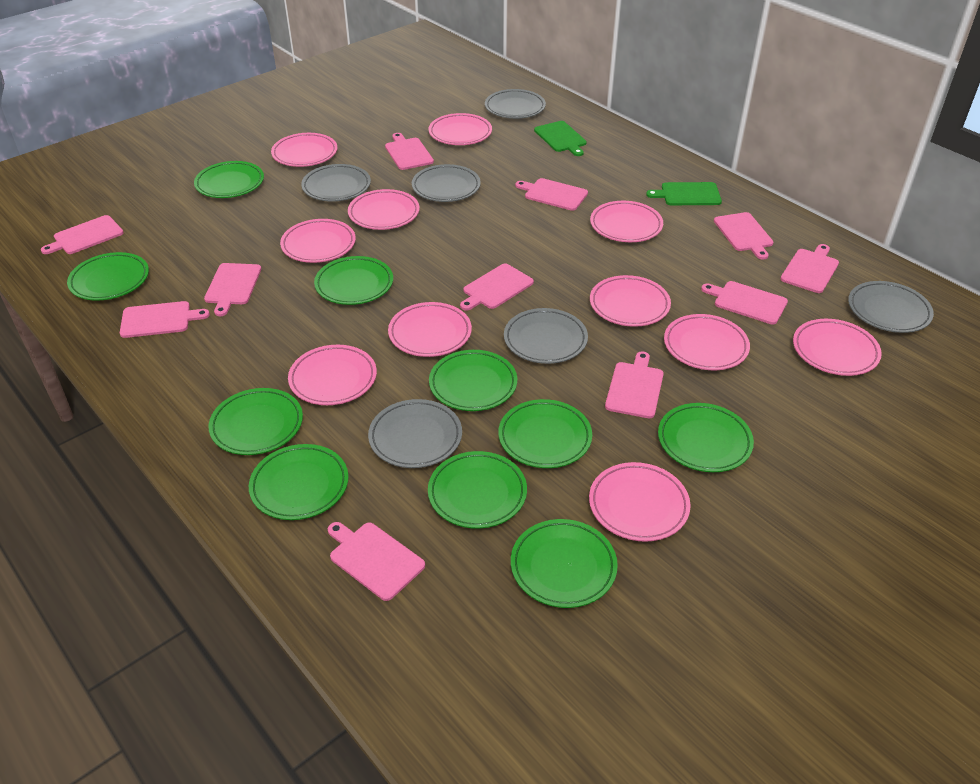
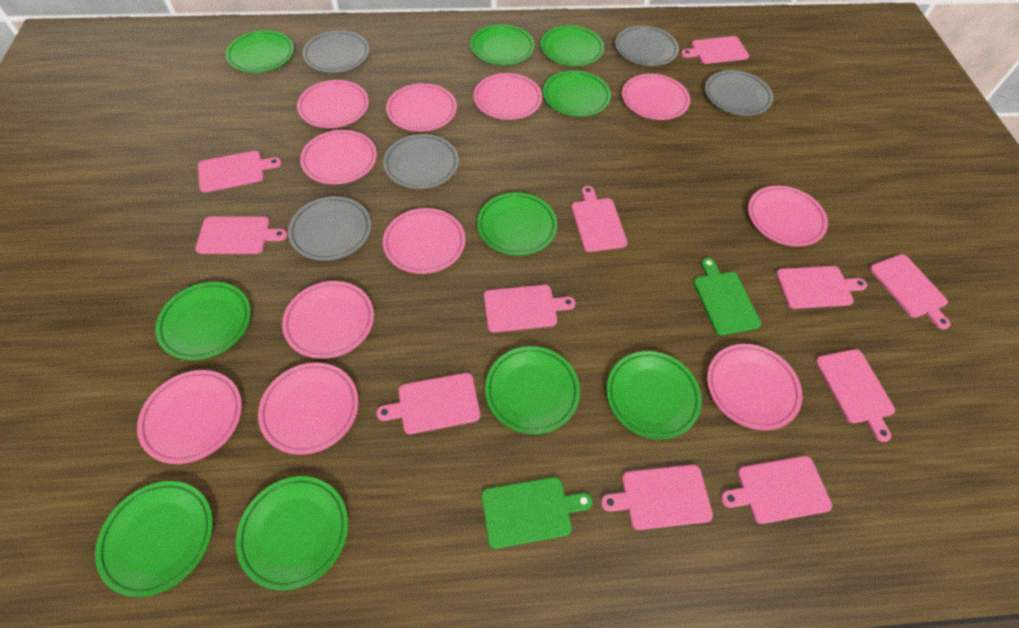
grey plate: [301,164,371,202] [368,399,462,468] [412,164,481,202] [485,89,546,119] [504,308,588,364] [848,281,934,333] = 6 -> [288,196,371,261] [302,31,370,73] [383,134,459,189] [615,26,679,66] [705,70,773,116] = 5

